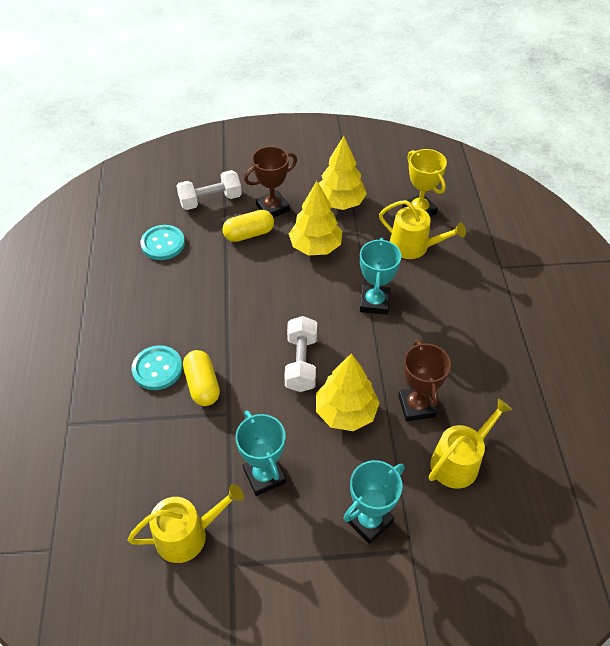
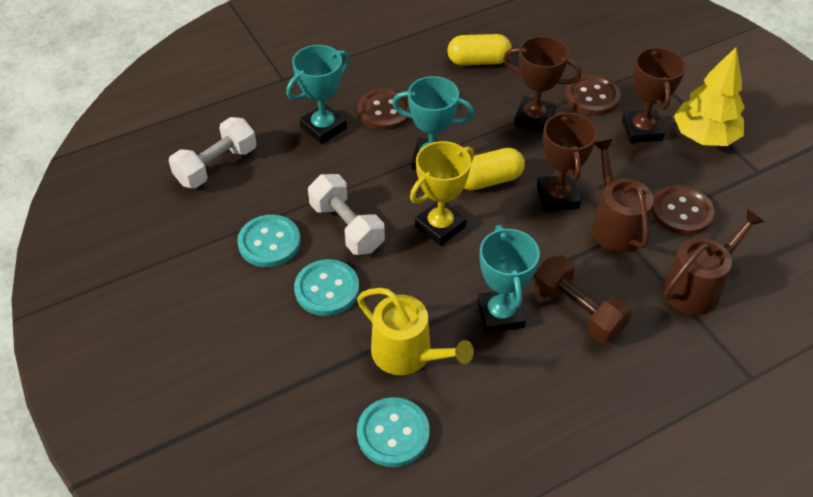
brown button: none = 0 -> [358,88,411,130] [565,74,621,116] [651,185,714,235] = 3
brown dumbbell: none = 0 -> [533,255,632,343] = 1
brown trophy: [244,146,297,218] [398,339,451,422] = 2 -> [503,36,581,132] [537,111,597,212] [622,46,686,143] = 3
brown watering can: none = 0 -> [591,139,654,253] [662,209,764,315] = 2
turquoise button: [132,345,182,390] [141,225,185,260] = 2 -> [237,215,301,267] [294,259,359,316] [357,397,430,467] = 3
yellow tree: [289,181,342,256] [316,353,380,431] [319,136,367,210] = 3 -> [674,47,745,146] = 1
yellow watering can: [127,484,244,563] [379,200,466,259] [429,398,512,489] = 3 -> [357,288,474,375] = 1

